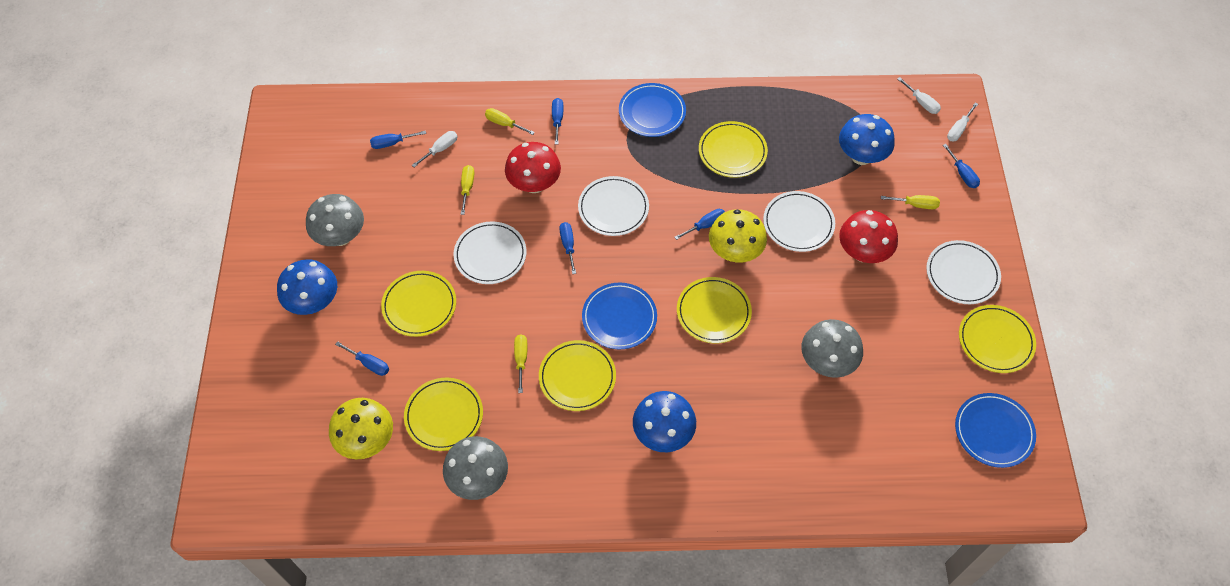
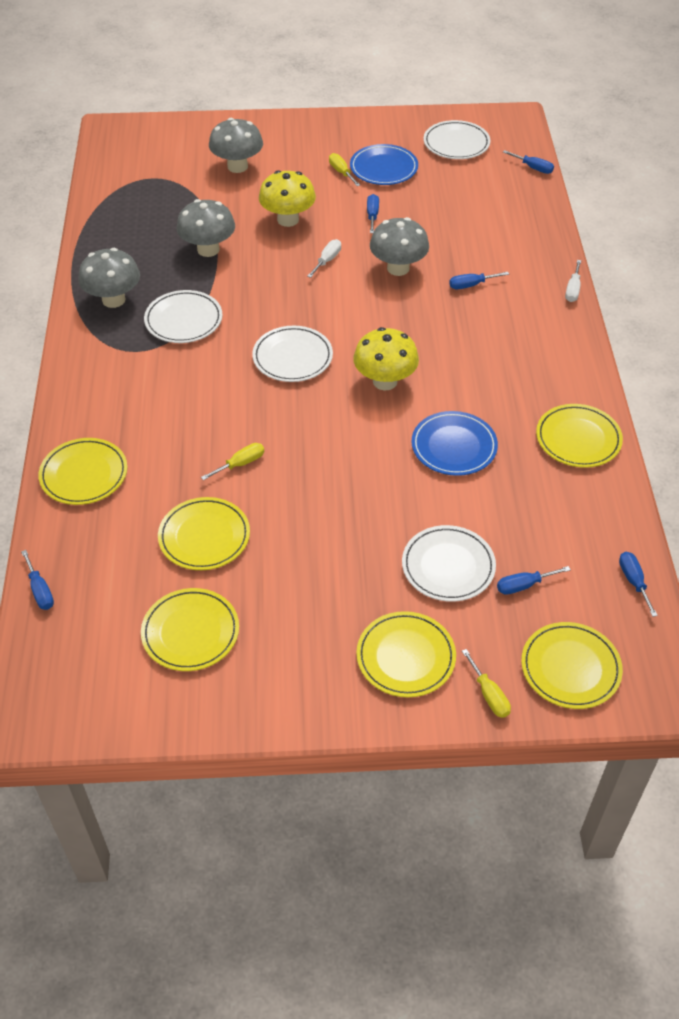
blue mushroom: [277,259,337,315] [633,391,696,452] [839,114,895,165] = 3 -> none = 0
blue plate: [582,283,657,349] [619,83,686,137] [955,393,1036,468] = 3 -> [350,144,418,185] [411,411,498,476] = 2
grey mushroom: [306,194,364,246] [443,436,508,500] [802,319,863,378] = 3 -> [78,248,140,308] [176,199,235,257] [209,118,263,173] [370,217,429,276] = 4
red mushroom: [505,142,561,193] [839,210,898,263] = 2 -> none = 0
white screwdriver: [412,131,458,167] [897,77,941,114] [947,103,978,142] = 3 -> [307,239,341,278] [565,260,581,302] = 2
yellow screwdriver: [461,165,474,215] [485,108,535,135] [514,334,528,393] [881,195,940,209] = 4 -> [201,443,264,480] [329,153,360,186] [462,649,511,718] = 3

